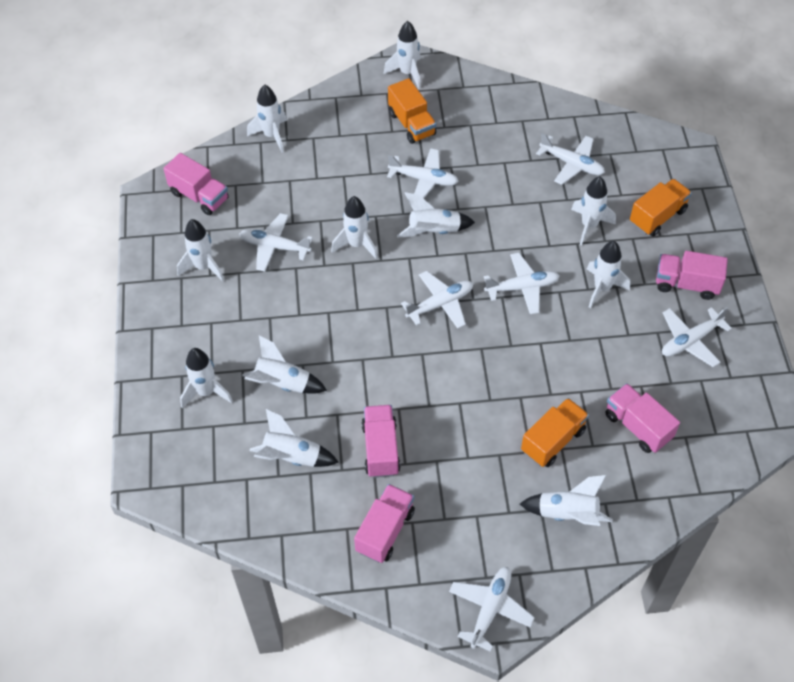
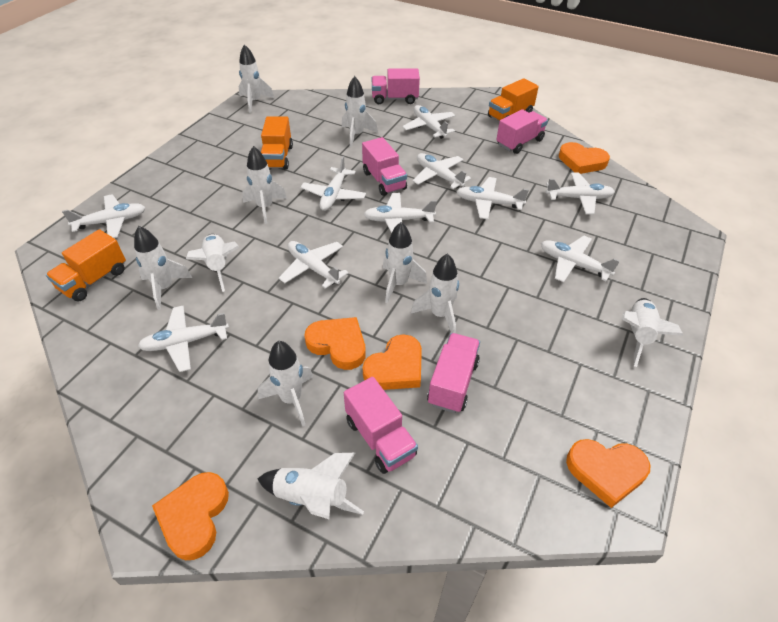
orange heart: none = 0 -> [152,472,229,560] [304,317,366,370] [363,334,422,390] [559,142,610,174] [566,439,650,508] = 5
white plane: [239,213,313,272] [387,148,459,199] [401,271,473,329] [449,567,535,652] [484,253,560,314] [536,133,605,185] [662,307,732,367] = 7 -> [62,194,146,238] [138,306,229,372] [279,241,349,289] [301,156,366,211] [364,193,437,233] [402,105,456,139] [413,153,471,189] [456,177,529,219] [541,236,620,282] [546,172,615,214] = 10
white rocket: [177,219,224,282] [180,348,233,408] [242,335,327,394] [247,84,287,153] [250,409,339,467] [331,196,378,259] [384,21,421,89] [397,192,475,237] [520,475,613,526] [571,176,616,245] [587,241,630,308] = 11 -> [134,226,192,310] [186,234,239,292] [239,44,274,113] [242,146,287,224] [257,453,364,519] [258,341,313,426] [342,76,378,147] [383,222,427,303] [411,253,459,333] [622,298,683,367] = 10

